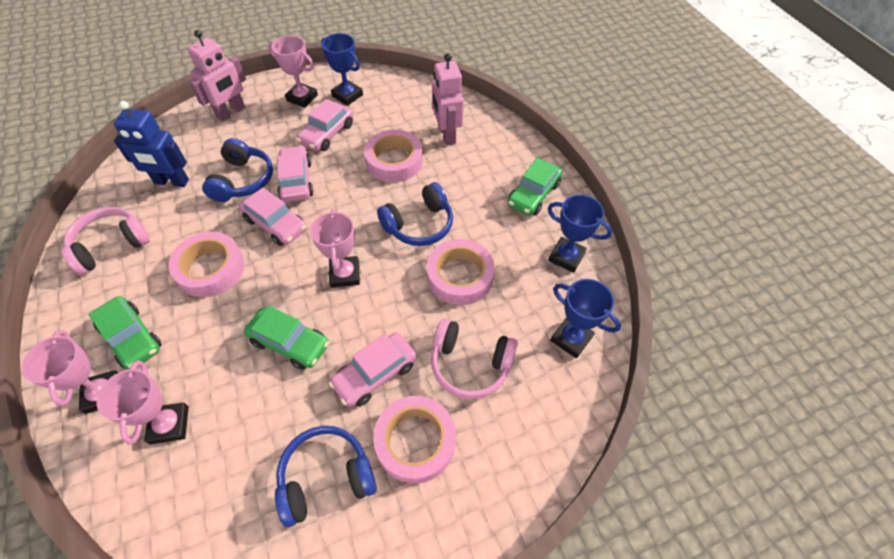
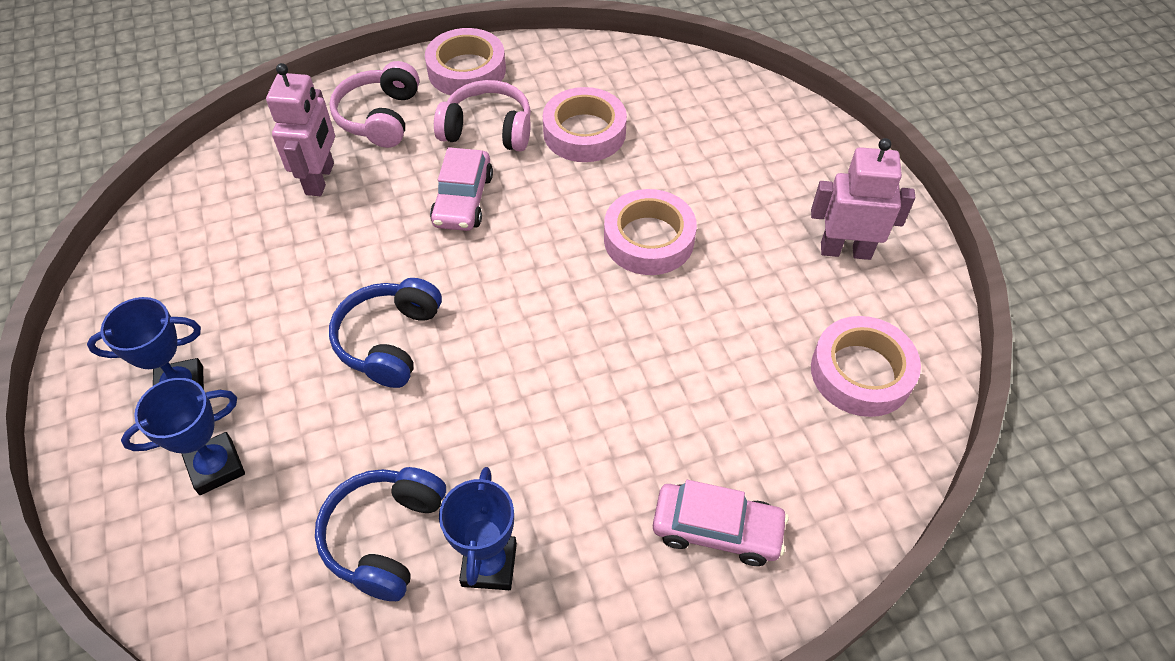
blue headphones: [202,138,273,202] [275,426,377,527] [377,182,453,246] = 3 -> [315,467,446,601] [329,278,442,388] = 2
blue robot: [114,101,189,187] = 1 -> none = 0
green car: [89,296,162,370] [244,306,329,370] [508,158,562,216] = 3 -> none = 0
pink car: [239,187,307,246] [277,146,313,202] [296,99,353,151] [329,332,416,407] = 4 -> [430,147,493,231] [653,480,789,566] = 2
pink trophy: [22,330,118,414] [96,360,189,445] [269,35,318,108] [310,209,360,288] = 4 -> none = 0

